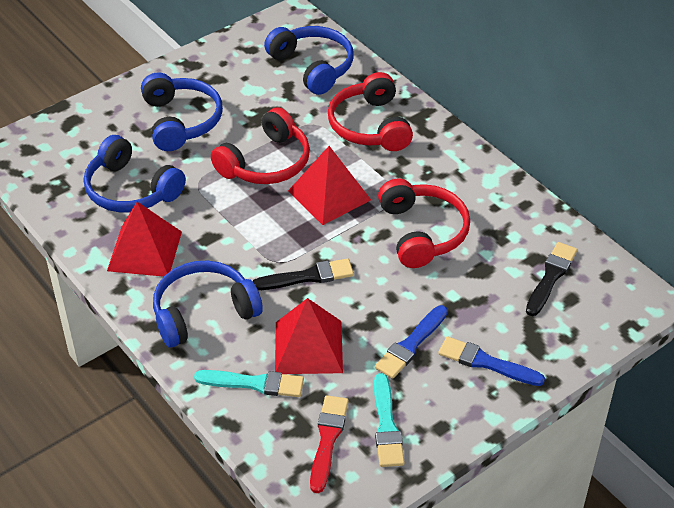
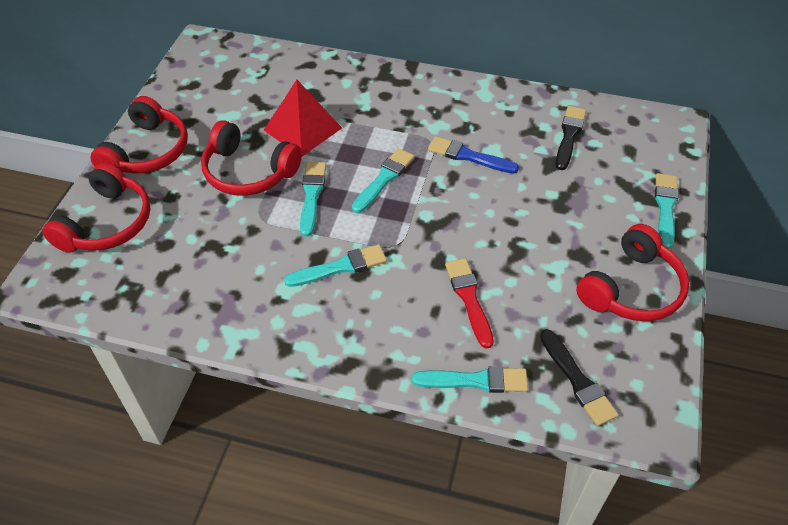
blue brush: [375,305,448,379] [438,337,545,386] = 2 -> [428,136,519,173] = 1
blue headphones: [84,135,186,212] [141,73,223,151] [153,260,263,348] [264,26,353,95] = 4 -> none = 0
red headphones: [211,107,310,184] [328,72,413,151] [378,179,470,268] = 3 -> [42,162,151,253] [90,96,188,174] [201,120,302,196] [576,224,689,321] = 4
red pyramid: [107,202,182,277] [275,298,343,374] [288,146,371,225] = 3 -> [264,80,342,156] = 1
turquoise brush: [194,370,304,397] [374,373,405,467] = 2 -> [284,244,387,287] [300,162,326,236] [352,148,415,213] [412,366,528,393] [655,173,679,249] = 5

